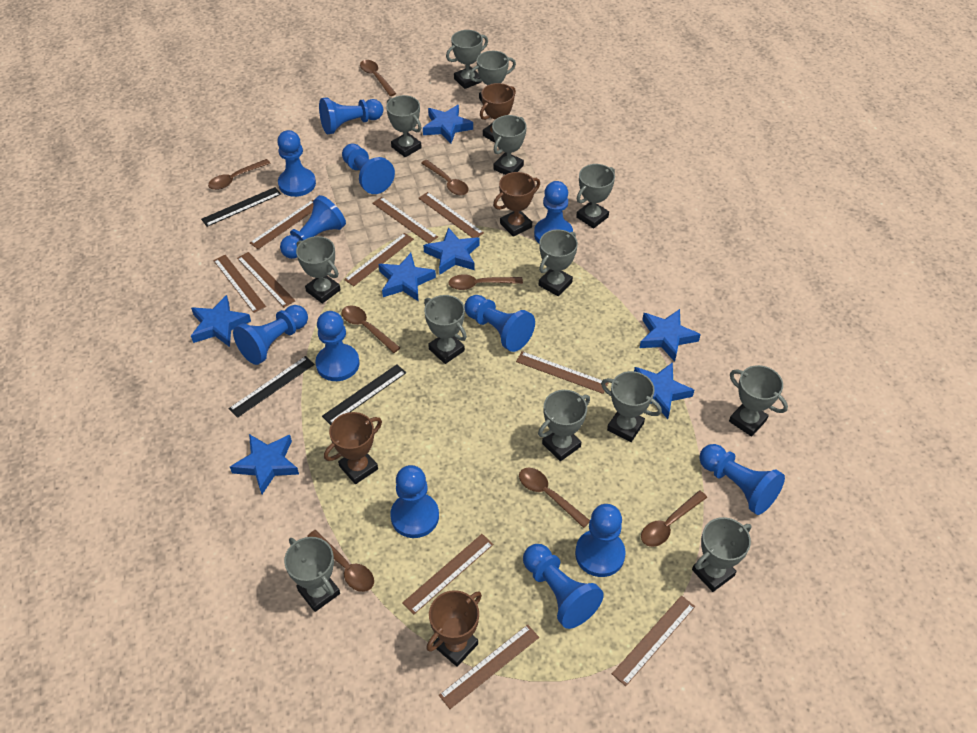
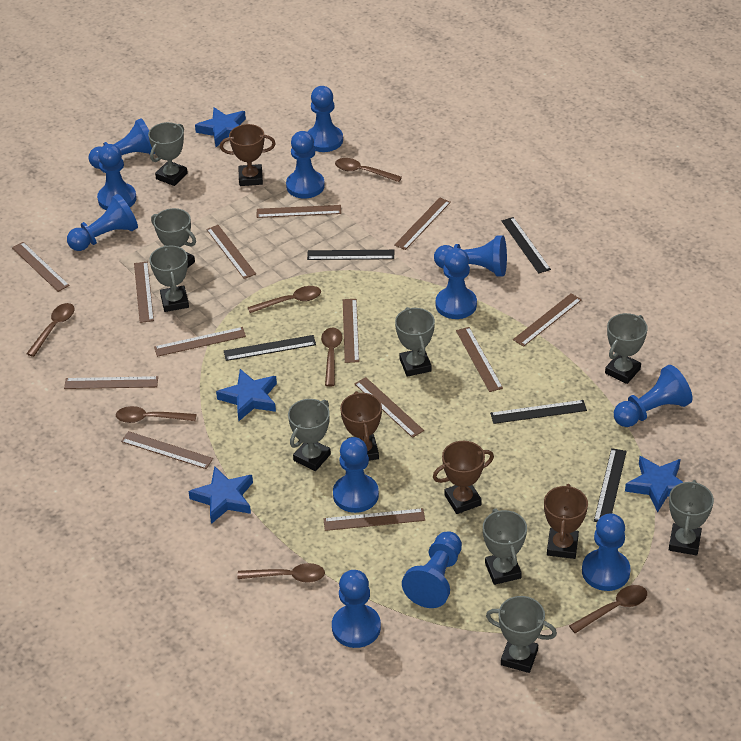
black ruler: [201,187,281,227] [229,356,315,418] [322,364,406,425] = 3 -> [224,335,316,361] [307,250,394,260] [490,400,587,424] [501,217,551,273] [594,448,627,522] = 5
blue star: [191,295,251,347] [230,434,299,494] [379,253,436,301] [423,105,473,144] [423,227,480,275] [634,362,694,419] [640,309,701,362] = 7 -> [188,466,253,524] [195,107,246,147] [216,369,277,421] [625,456,683,512] = 4
brown ruler: [213,255,266,313] [237,252,295,307] [250,200,313,249] [344,233,414,286] [372,197,438,244] [402,534,493,614] [418,192,484,238] [439,624,539,709] [516,351,608,394] [612,596,695,686] = 10 -> [12,242,70,292] [64,376,158,389] [121,431,213,469] [134,262,154,323] [154,327,246,357] [206,225,256,279] [257,205,341,218] [323,508,425,531] [343,299,359,363] [354,377,424,438] [394,198,451,250] [456,327,503,392] [513,293,582,347] = 13
brown spoon: [208,159,270,190] [307,530,374,592] [342,305,400,353] [360,60,396,96] [421,160,469,195] [449,275,523,290] [519,468,590,528] [641,491,707,547] = 8 -> [26,303,75,357] [116,406,196,423] [237,563,325,583] [248,286,321,313] [321,328,343,386] [335,158,402,182] [569,585,647,633] = 7
grey trophy: [284,537,340,612] [296,236,341,304] [386,95,422,157] [424,295,467,364] [446,30,488,89] [469,51,516,102] [492,115,527,175] [538,390,590,461] [539,229,578,296] [576,164,615,228] [601,371,662,442] [692,517,751,592] [729,365,788,437] = 13 -> [148,122,188,186] [150,245,189,312] [151,208,196,268] [288,399,331,471] [395,307,435,377] [483,509,527,585] [486,596,557,673] [605,313,648,384] [669,480,714,556] = 9

